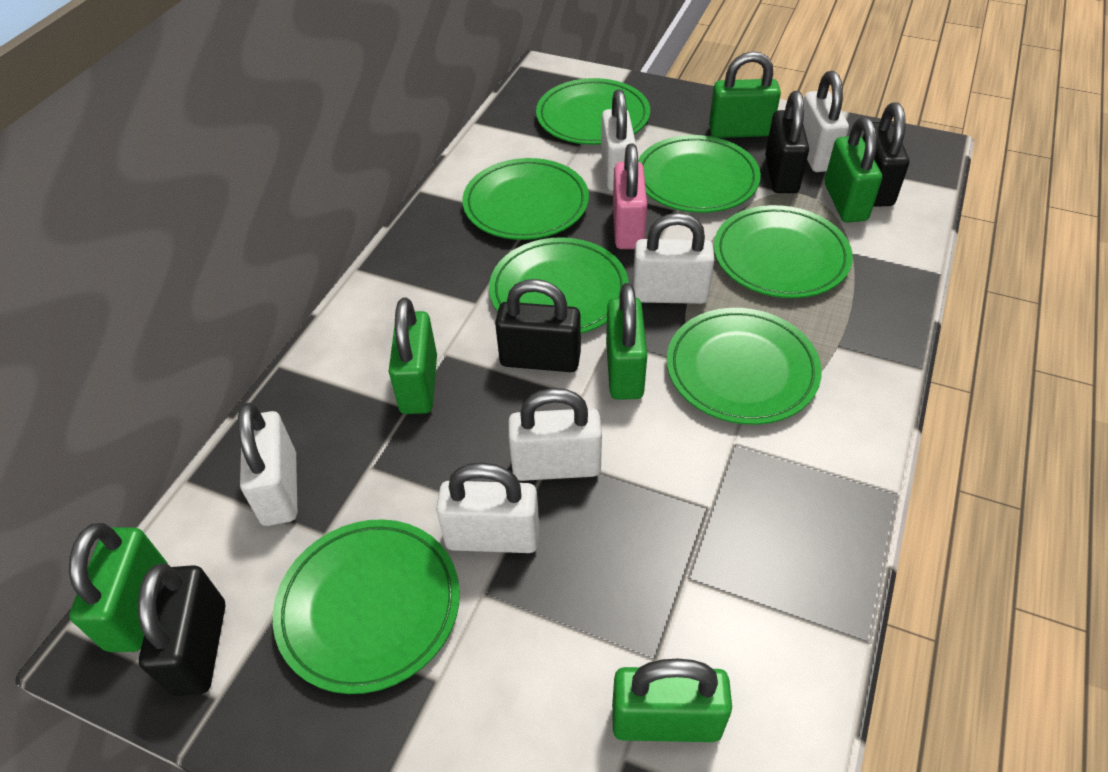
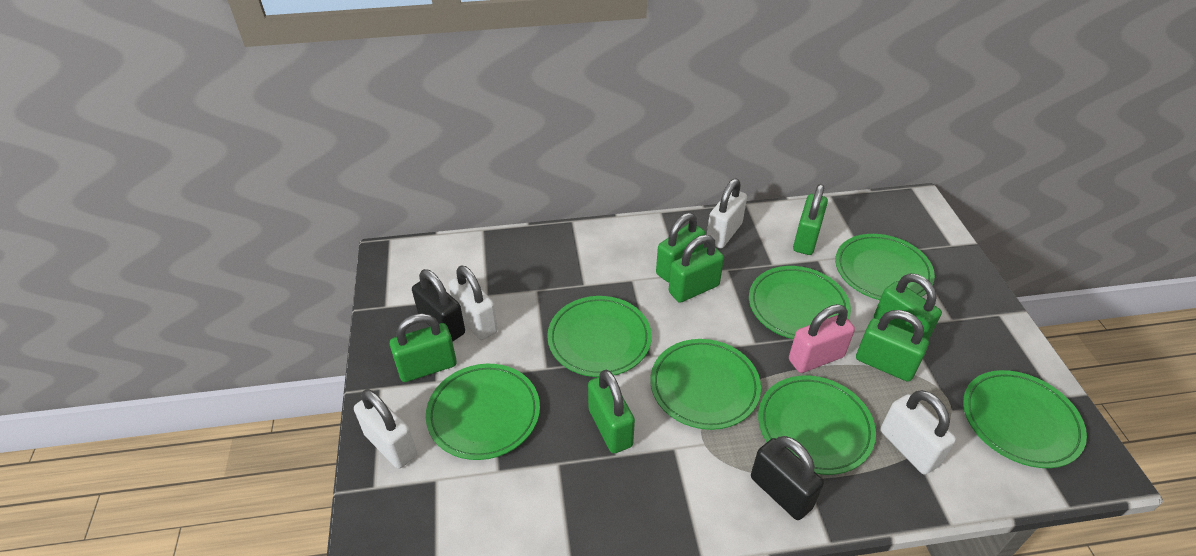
black padlock: [138,563,225,696] [495,279,581,372] [765,91,809,193] [863,103,909,207] = 4 -> [412,269,465,342] [751,436,824,520] = 2
green padlock: [69,523,168,652] [389,298,437,414] [606,283,647,400] [612,659,732,742] [709,51,781,138] [825,117,882,223] = 6 -> [390,313,457,382] [588,370,635,454] [656,213,705,282] [669,235,724,303] [793,184,828,255] [856,310,929,382] [874,273,942,340] = 7
white padlock: [238,403,297,526] [436,462,539,553] [508,388,602,481] [601,89,637,191] [633,213,714,304] [803,71,849,172] = 6 -> [354,389,417,469] [449,265,498,340] [707,179,747,248] [880,390,956,475] = 4

